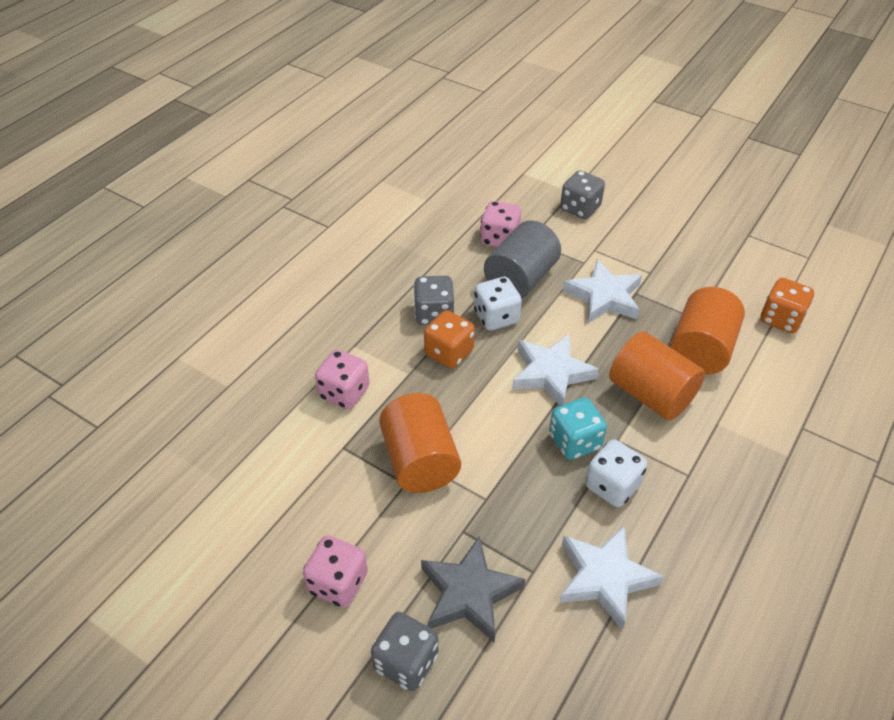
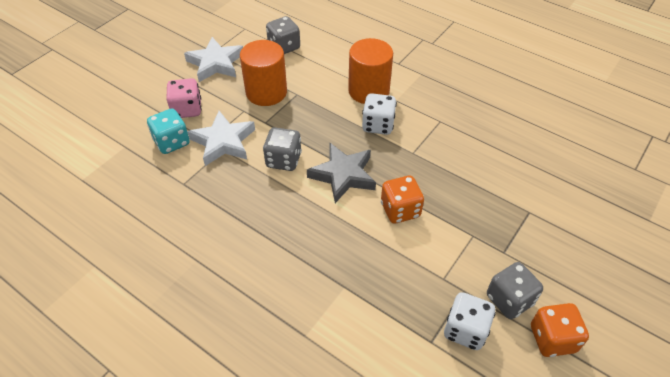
grey cylinder: [484,220,561,299] = 1 -> none = 0
orange cylinder: [379,393,461,493] [609,332,705,421] [670,287,745,374] = 3 -> [240,40,287,106] [348,38,393,104] = 2
pink dice: [303,535,368,608] [315,350,370,409] [480,201,521,247] = 3 -> [166,78,202,118] = 1
white star: [512,334,599,406] [559,525,664,629] [563,259,642,323] = 3 -> [184,37,243,82] [187,111,255,166] = 2

